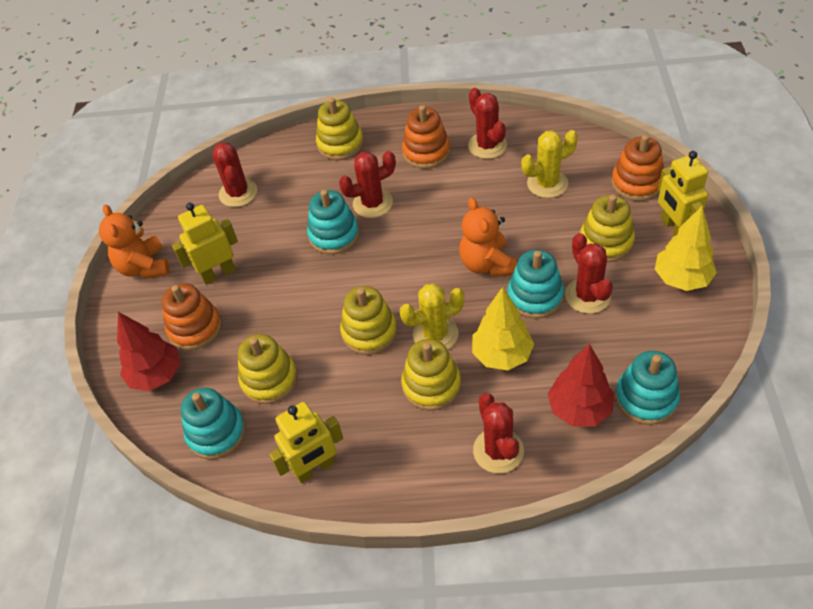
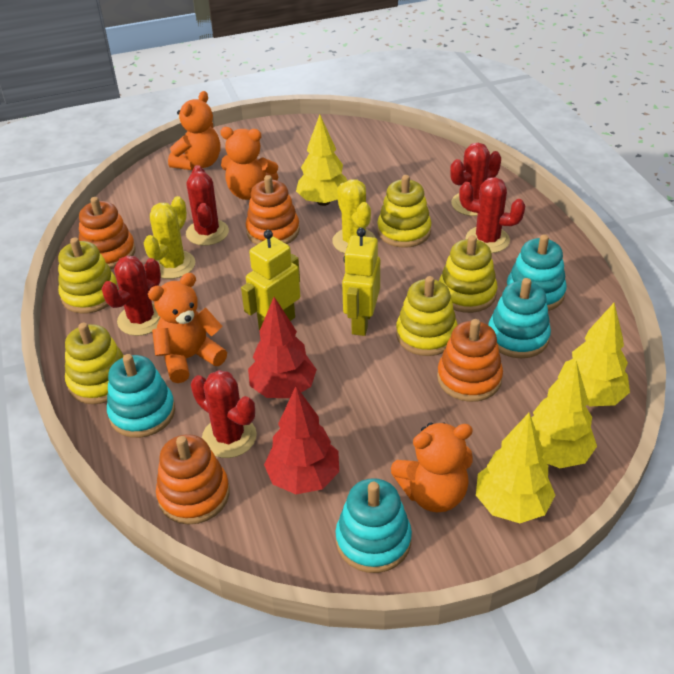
orange stacking toy: [162,283,222,350] [402,105,450,169] [611,135,664,201] = 3 -> [79,197,136,269] [156,434,230,525] [246,175,300,245] [437,319,503,402] = 4
orange teddy bear: [99,204,170,279] [459,197,517,277] = 2 -> [148,273,227,383] [168,91,220,170] [220,127,278,200] [391,422,473,512] = 4
yellow robot: [172,203,238,285] [269,402,343,483] [658,151,708,236] = 3 -> [241,230,300,331] [342,228,380,336] = 2
yellow tree: [472,287,534,370] [655,206,717,291] = 2 -> [296,115,347,206] [476,413,555,523] [531,361,597,468] [558,303,630,406] = 4

